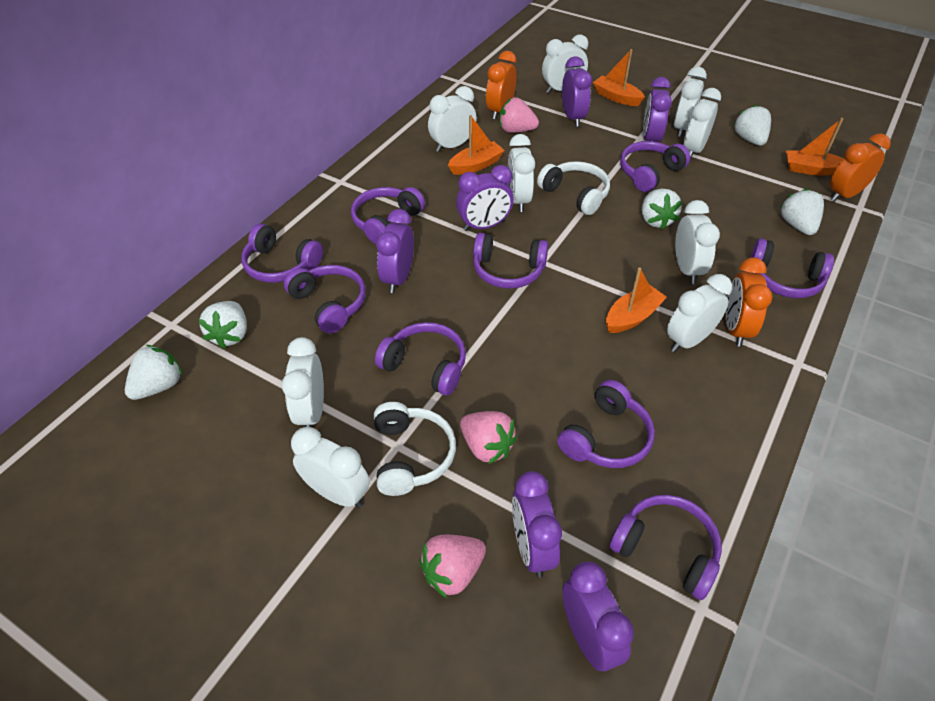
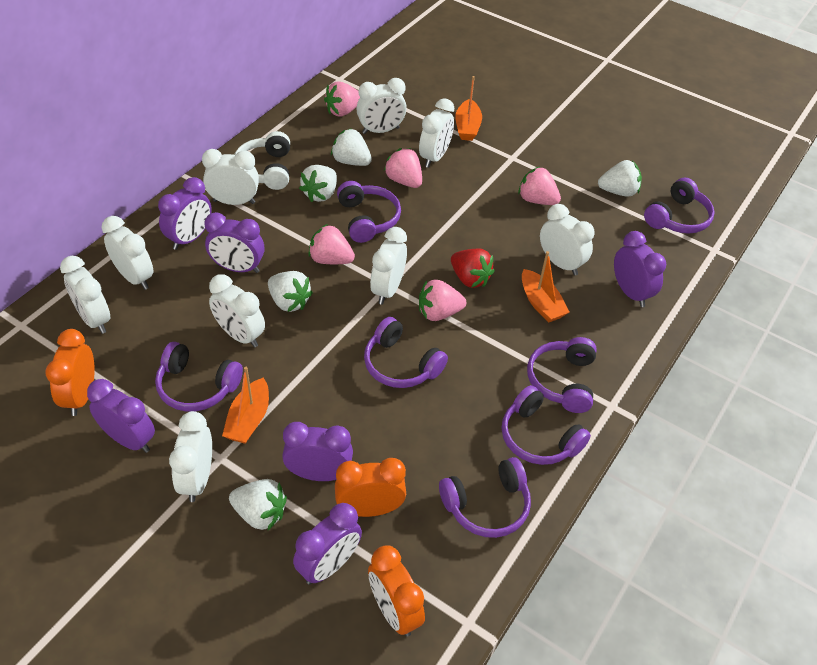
orange boat: [448,115,505,175] [593,49,645,106] [606,268,667,333] [786,118,844,176] = 4 -> [222,367,269,444] [455,76,482,141] [522,251,570,322] = 3
pink strawberry: [419,535,486,598] [460,411,517,464] [499,98,539,133] = 3 -> [308,224,355,264] [324,82,360,117] [384,148,422,188] [419,280,466,321] [518,167,561,205] = 5
purple headphones: [241,224,323,283] [284,265,366,334] [351,187,425,244] [375,322,466,396] [473,233,548,289] [557,380,655,468] [609,495,722,600] [620,141,691,192] [751,238,834,298] = 9 -> [155,342,243,412] [337,181,401,243] [364,317,448,388] [439,457,531,538] [502,385,591,465] [527,337,597,413] [644,178,715,234] = 7
red strawberry: none = 0 -> [451,248,494,288] = 1
white headphones: [374,402,456,496] [537,161,610,215] = 2 -> [234,131,290,190] = 1

